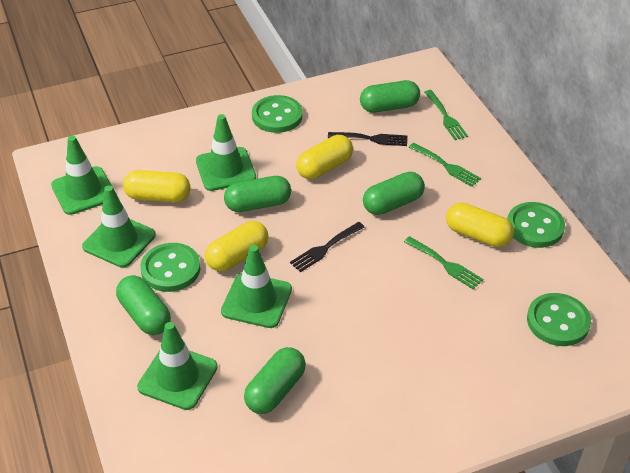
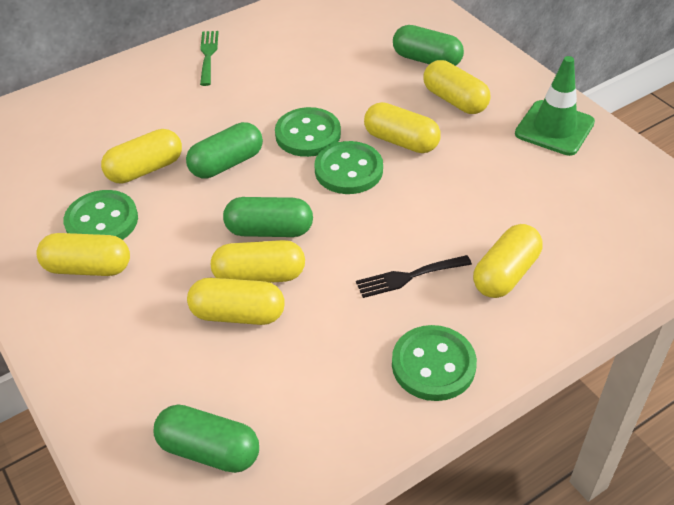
black fork: [290,222,364,272] [328,132,408,146] = 2 -> [356,255,472,298] = 1
green capsule: [116,275,171,335] [224,176,291,212] [244,347,306,414] [360,80,420,113] [363,172,425,215] = 5 -> [153,404,259,473] [186,122,263,179] [223,197,313,237] [393,25,464,66] = 4
green fork: [404,236,483,290] [409,143,481,187] [424,90,468,140] = 3 -> [200,31,219,86] = 1
green traffic cone: [51,136,112,215] [82,185,156,268] [137,322,218,410] [196,114,256,191] [221,245,292,328] = 5 -> [515,56,595,156] = 1
yellow capsule: [123,170,191,202] [205,221,269,271] [296,135,353,179] [446,203,514,247] = 4 -> [36,233,130,276] [101,129,182,184] [187,278,285,325] [211,240,305,283] [364,102,441,153] [423,60,491,114] [473,224,543,298] = 7

